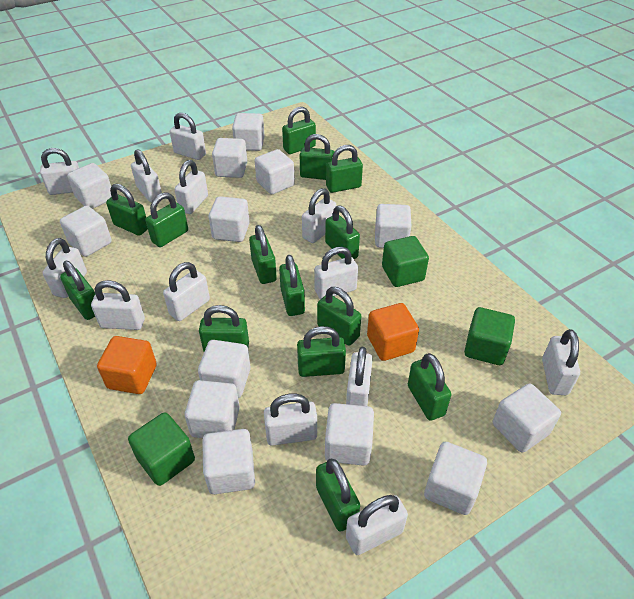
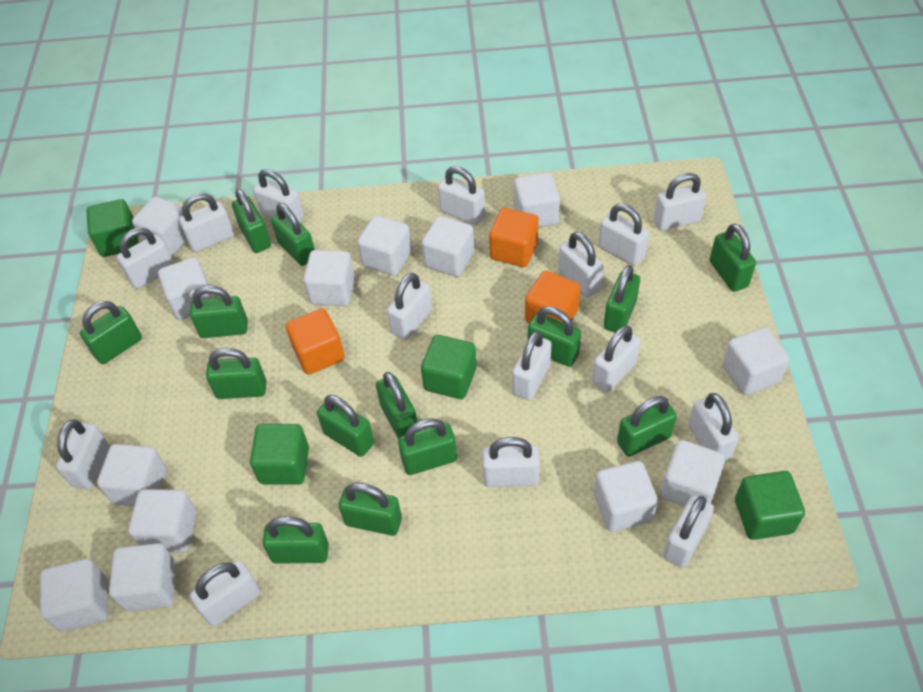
green cube: [128,412,195,486] [382,236,429,287] [464,307,515,365] = 3 -> [87,199,138,257] [250,424,309,485] [421,335,476,399] [735,471,805,540] = 4
orange cube: [97,336,157,394] [367,303,419,361] = 2 -> [286,308,345,375] [489,208,539,267] [525,271,581,323] = 3
white padlock: [40,148,79,195] [43,238,87,298] [91,280,145,330] [131,149,162,202] [163,262,210,321] [170,113,206,160] [174,160,208,214] [264,393,317,446] [302,188,337,243] [314,247,358,299] [346,347,373,406] [346,495,408,555] [542,329,580,395] = 13 -> [56,419,110,490] [117,228,174,289] [179,193,234,252] [190,560,261,627] [253,169,304,222] [387,273,432,340] [438,166,485,225] [482,437,540,487] [512,331,552,400] [558,232,604,298] [592,325,641,392] [598,204,649,266] [654,173,706,230] [663,496,714,568] [688,393,739,461] = 15

